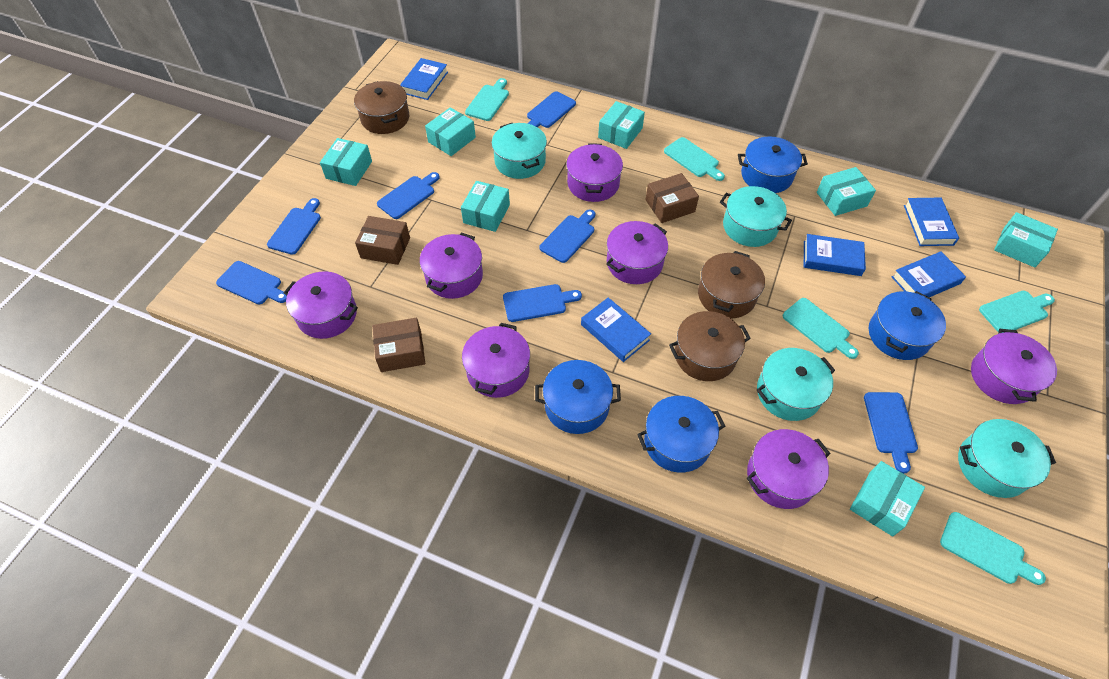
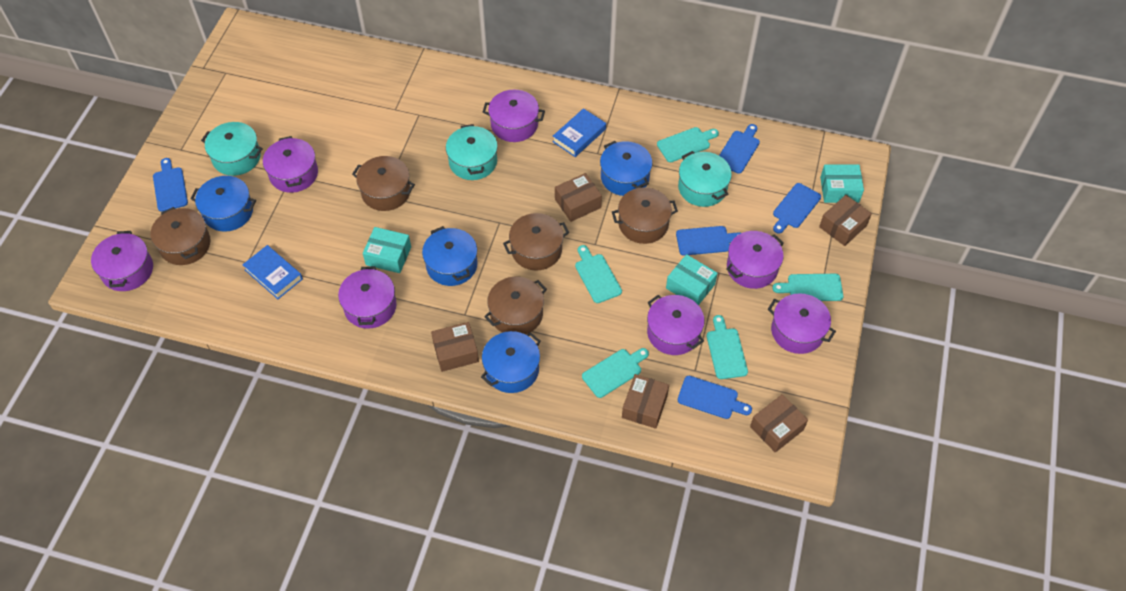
blue book: [400,58,448,100] [581,297,651,362] [804,234,866,276] [892,251,966,297] [904,198,959,246] = 5 -> [242,245,303,299] [553,108,606,157] = 2
blue cutting board: [216,261,287,304] [267,198,321,255] [377,172,440,219] [503,284,582,322] [527,91,576,128] [539,210,595,263] [864,392,918,474] = 7 -> [153,158,188,212] [676,226,741,256] [678,376,752,419] [719,124,760,174] [773,183,821,234] = 5
brown box: [355,216,410,265] [372,318,425,372] [646,173,699,223] = 3 -> [431,322,479,372] [555,173,602,222] [622,374,669,429] [750,394,808,453] [819,195,872,246] = 5
brown pot: [354,81,409,134] [669,311,751,381] [698,251,765,318] = 3 -> [150,207,211,265] [352,156,415,211] [484,277,547,335] [503,213,569,271] [612,187,678,244] = 5
turquoise box: [320,138,372,186] [425,107,476,156] [461,181,510,232] [598,101,645,149] [817,167,876,216] [850,461,925,536] [994,212,1058,267] = 7 -> [363,227,411,273] [666,254,718,305] [820,165,864,203] = 3
turquoise pot: [492,123,547,179] [720,186,792,247] [756,348,835,421] [958,419,1056,498] = 4 -> [201,122,263,176] [446,124,498,180] [678,151,732,207] = 3

